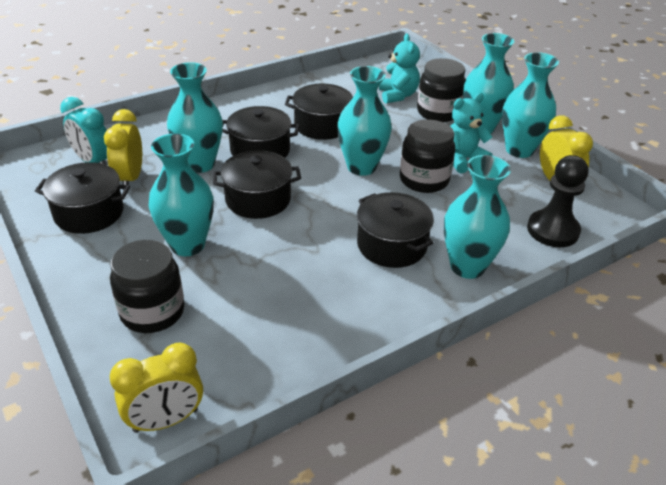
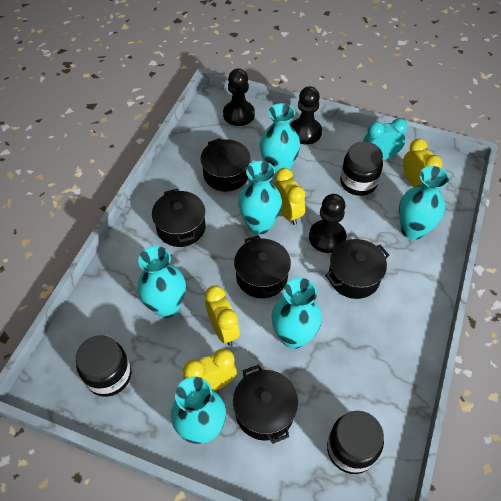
black pawn: [527,155,588,248] = 1 -> [223,68,255,126] [290,86,322,144] [309,194,346,253] = 3
turquoise teddy bear: [379,34,420,104] [450,93,493,173] = 2 -> none = 0
yellow clock: [104,109,142,190] [110,343,203,433] [540,115,593,181] = 3 -> [183,348,237,391] [205,285,240,346] [273,168,306,225] [403,138,442,187] = 4

